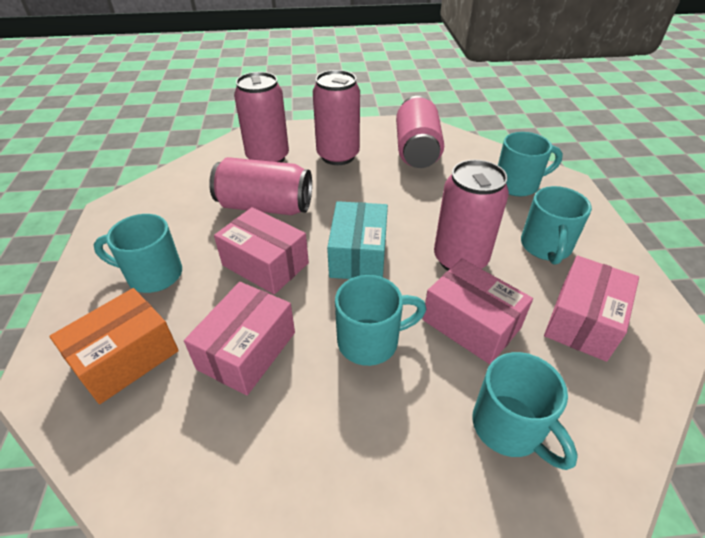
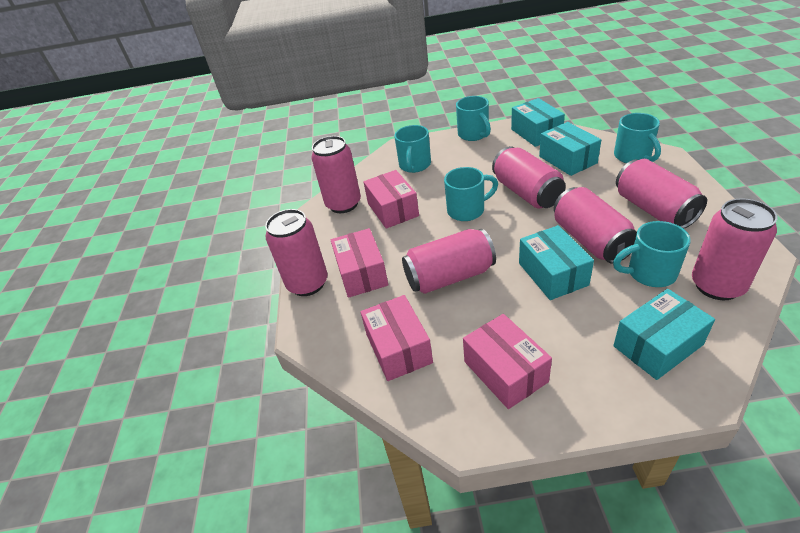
orange box: [49,288,179,404] = 1 -> none = 0
pink can: [209,157,312,215] [234,72,289,163] [313,70,360,165] [396,96,444,168] [434,160,509,271] = 5 -> [265,209,328,296] [311,136,361,213] [402,229,496,294] [492,146,566,208] [554,187,637,264] [616,159,707,229] [692,198,777,300] = 7
turquoise box: [327,201,388,279] = 1 -> [511,98,565,147] [519,225,594,300] [539,122,601,176] [613,289,715,380] = 4

